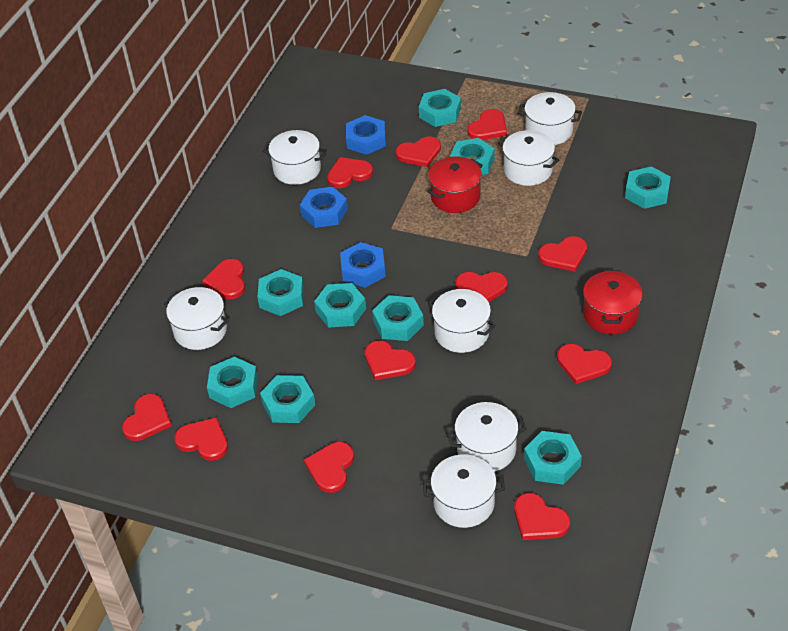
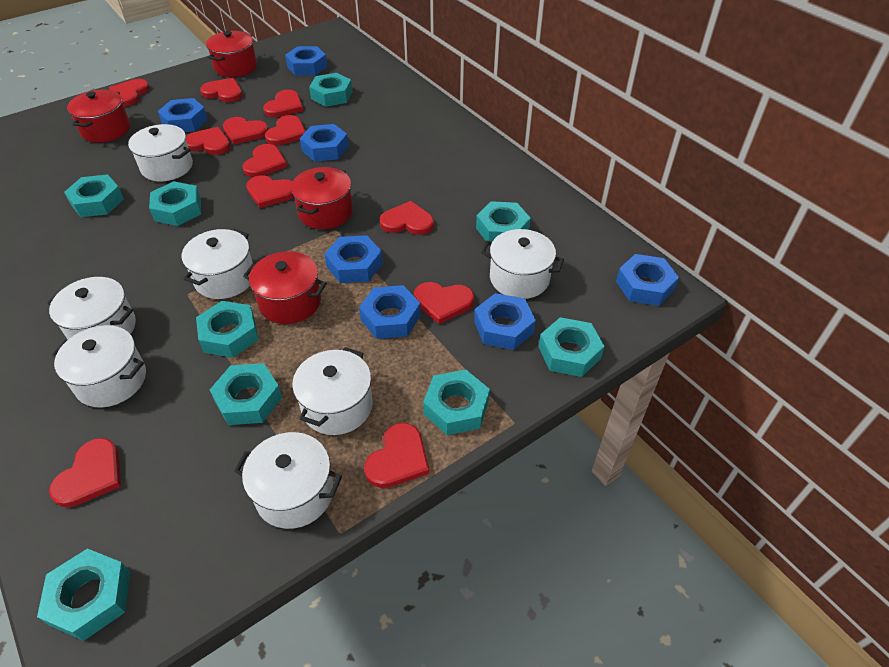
blue nut: [300,187,348,228] [340,242,386,288] [346,115,386,155] = 3 -> [158,98,208,132] [285,46,327,76] [300,124,349,162] [324,235,383,283] [359,285,421,339] [474,293,536,350] [616,254,679,306] = 7
red pot: [427,156,482,213] [583,270,643,334] = 2 -> [67,89,130,143] [206,31,257,77] [243,251,327,324] [291,167,353,229] = 4

